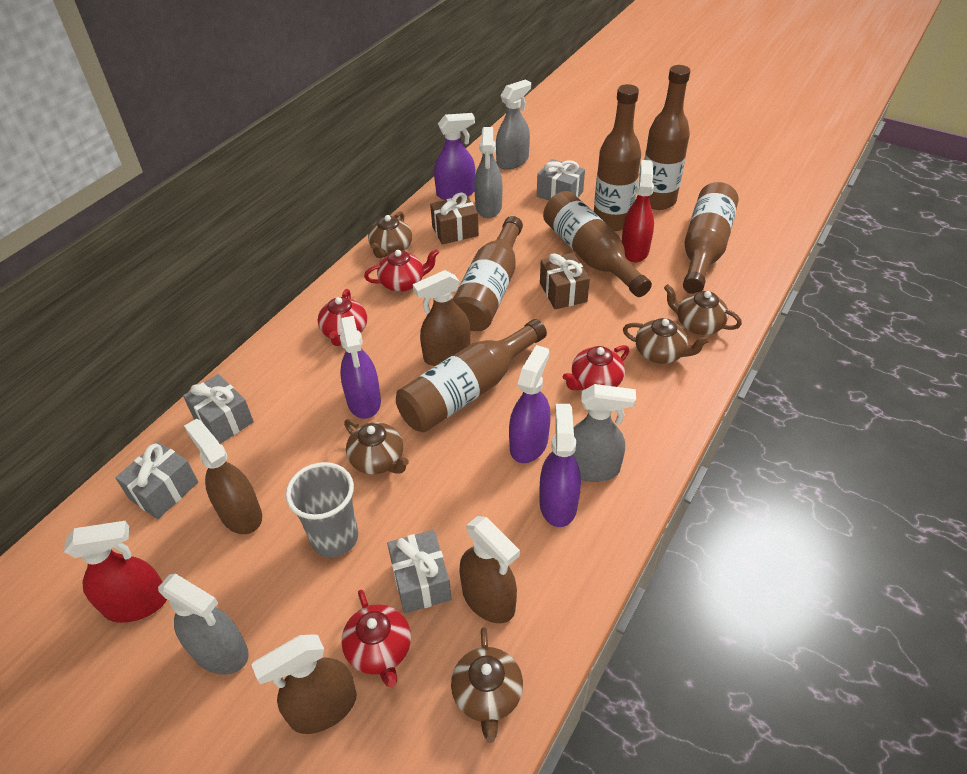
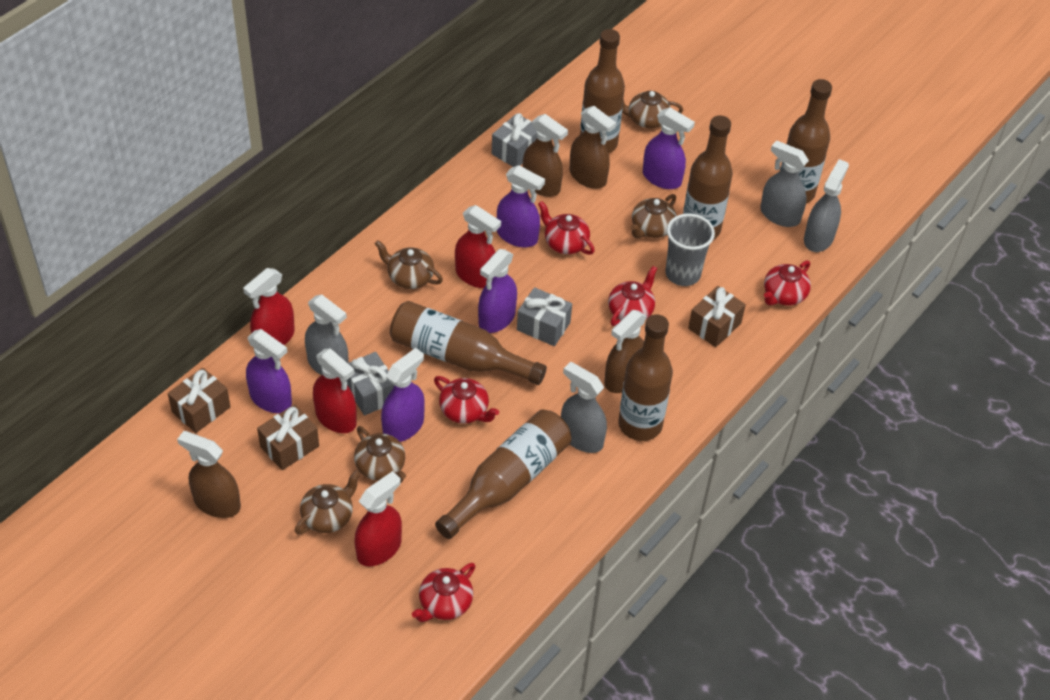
brown gift: [430,192,479,244] [540,253,590,309] = 2 -> [168,368,231,433] [257,404,319,470] [688,286,746,347] = 3
grey gift: [115,442,198,519] [183,374,254,444] [387,530,452,613] [537,159,585,200] = 4 -> [346,352,394,416] [492,113,537,167] [517,287,572,346] = 3
purple spray bottle: [340,316,381,419] [434,113,476,200] [509,345,551,463] [539,404,581,527] = 4 -> [246,329,292,413] [381,348,425,442] [478,249,517,333] [497,165,545,247] [643,107,695,189] = 5
red spray bottle: [64,521,167,623] [622,160,654,262] = 2 -> [243,268,295,345] [313,348,357,433] [355,471,402,566] [455,205,501,288] = 4
red teapot: [318,289,367,346] [341,590,411,687] [364,249,439,292] [563,345,629,390] = 4 -> [412,563,476,622] [434,376,499,424] [538,201,595,255] [608,266,657,326] [764,261,811,305] = 5

